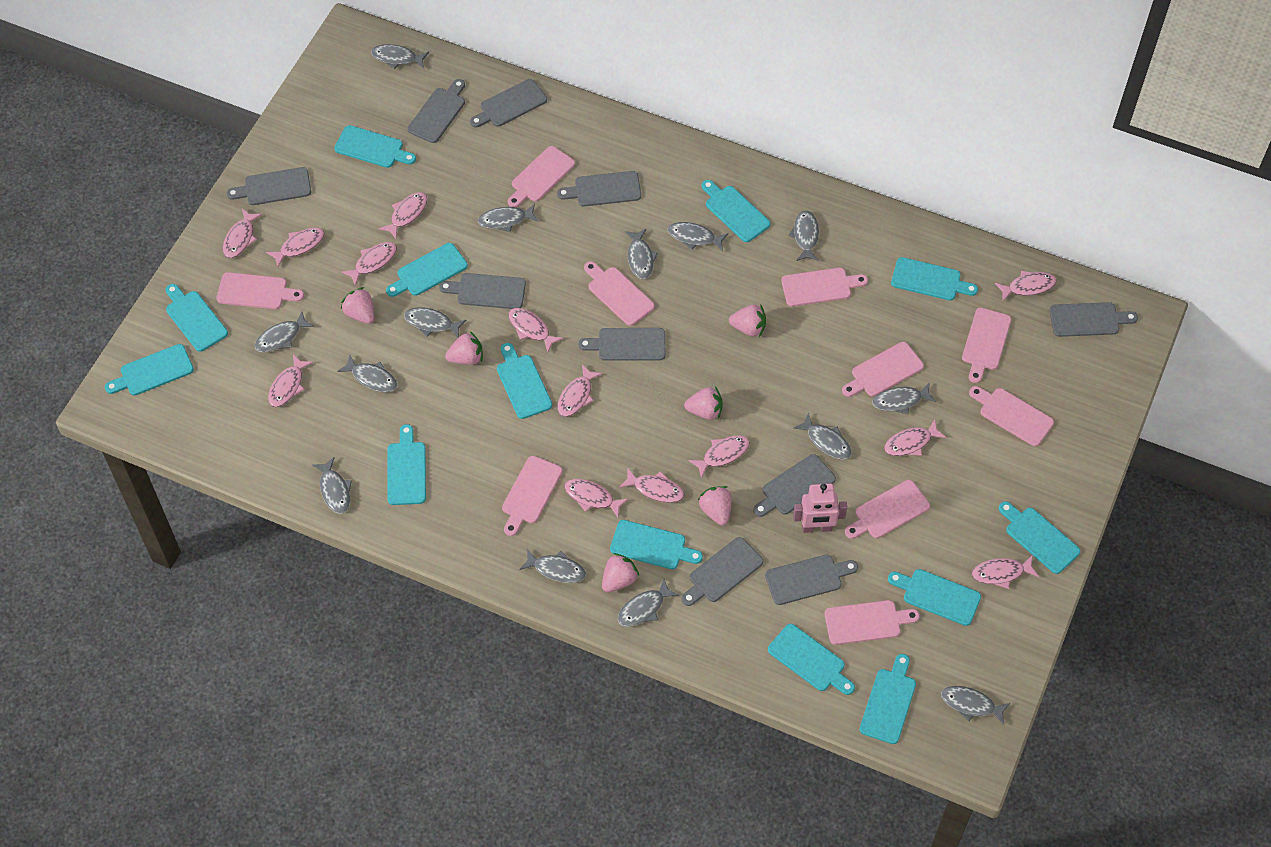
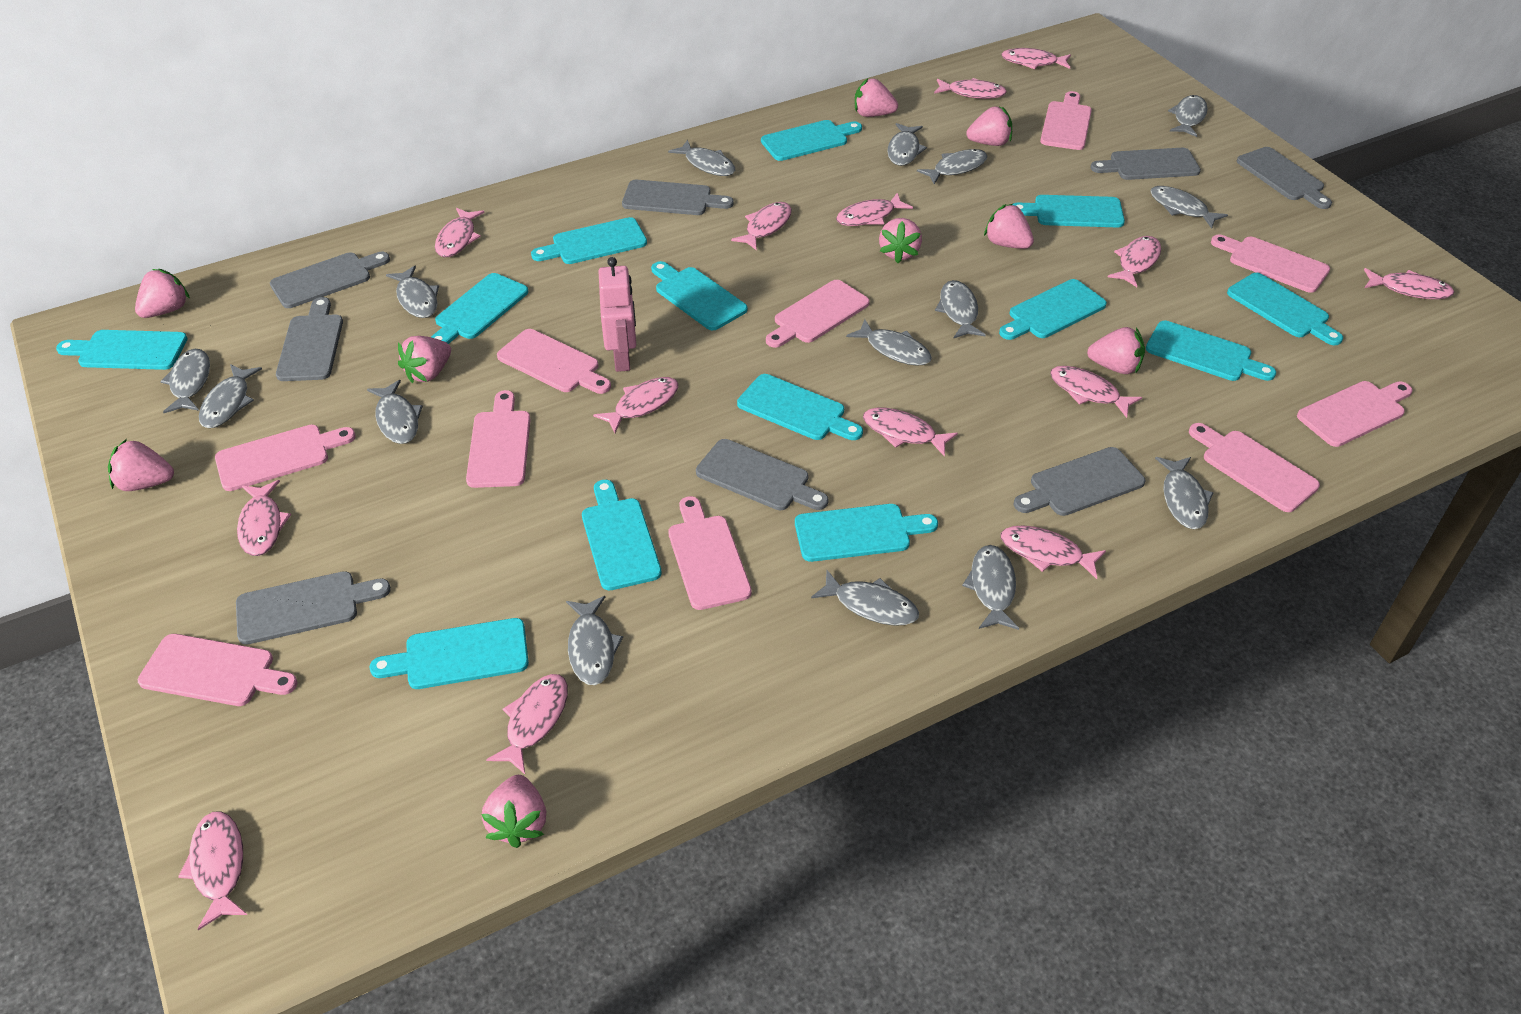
grey cutting board: [226,167,311,205] [408,79,465,143] [439,273,526,309] [470,79,547,127] [557,171,641,207] [578,328,665,361] [682,537,763,606] [753,454,836,517] [765,555,858,605] [1050,302,1138,337] = 10 -> [236,571,391,645] [270,252,390,308] [276,297,343,381] [622,180,734,215] [696,439,828,510] [1014,447,1145,516] [1091,148,1201,180] [1237,147,1332,209] = 8
grey fish: [255,312,315,352] [312,457,352,514] [337,355,397,392] [371,44,429,69] [404,307,466,338] [478,204,539,232] [519,549,586,583] [618,579,679,627] [625,229,658,279] [668,222,729,251] [788,210,819,261] [794,413,852,459] [872,382,936,415] [941,686,1010,725] = 14 -> [160,349,210,413] [199,364,262,428] [367,380,423,444] [386,265,439,318] [566,596,623,685] [668,140,735,176] [811,570,919,626] [846,319,932,366] [887,123,927,166] [917,149,988,185] [935,280,986,339] [962,545,1019,630] [1150,186,1228,229] [1155,457,1214,529] [1168,95,1208,137] = 15
pink fish: [223,209,262,258] [266,228,325,267] [268,354,313,407] [341,242,397,286] [379,192,427,239] [508,308,563,352] [557,364,602,417] [564,479,628,518] [619,469,684,503] [688,435,750,478] [884,420,946,456] [972,555,1039,589] [995,271,1057,302] = 13 -> [178,811,247,930] [237,480,291,556] [435,208,484,257] [486,674,568,774] [593,377,679,433] [731,202,792,251] [836,193,913,226] [863,408,958,457] [934,78,1007,99] [1001,48,1071,69] [1001,526,1106,579] [1050,366,1142,418] [1108,236,1161,287] [1364,268,1454,299] = 14
pink strawberry: [341,287,375,324] [445,331,483,365] [602,553,639,593] [684,386,723,420] [698,486,732,525] [729,305,766,337] = 6 -> [108,439,174,491] [135,269,190,318] [398,336,451,383] [481,775,546,848] [855,78,898,117] [879,218,922,263] [966,106,1012,146] [984,204,1034,249] [1087,327,1145,374] = 9

